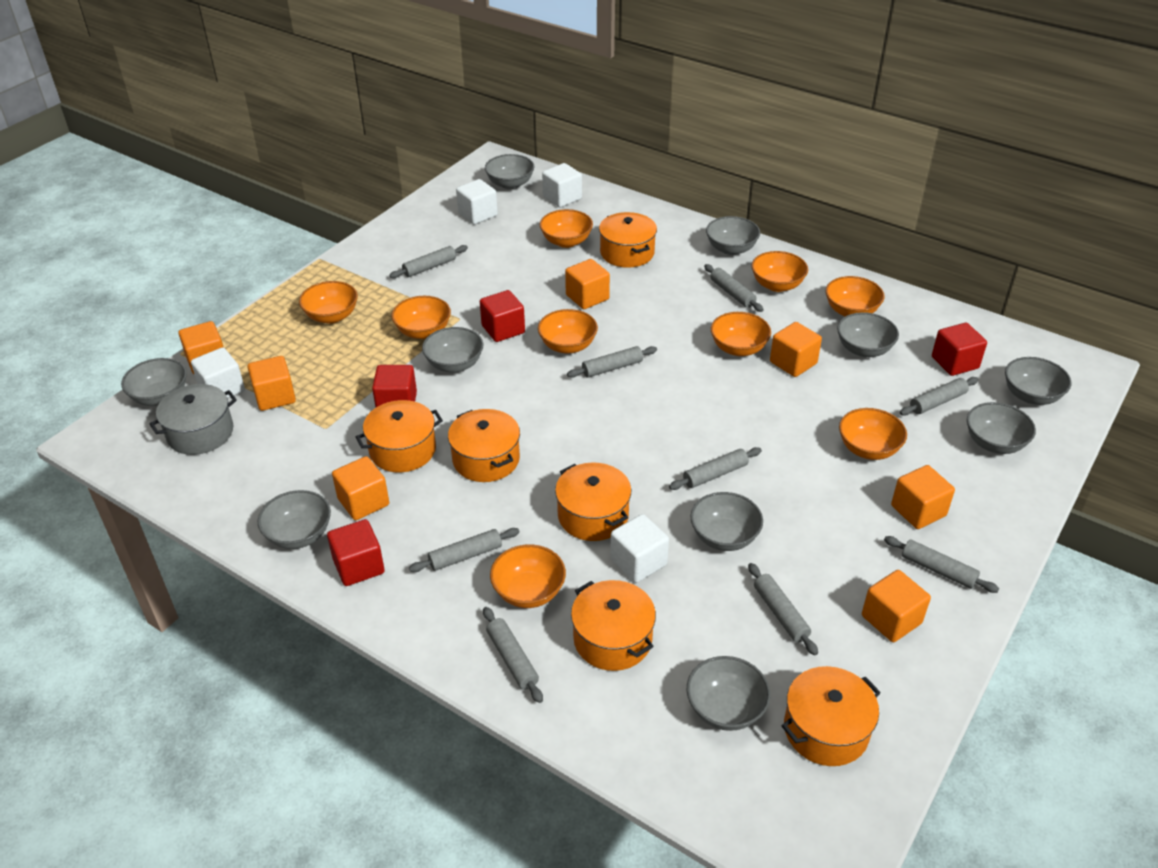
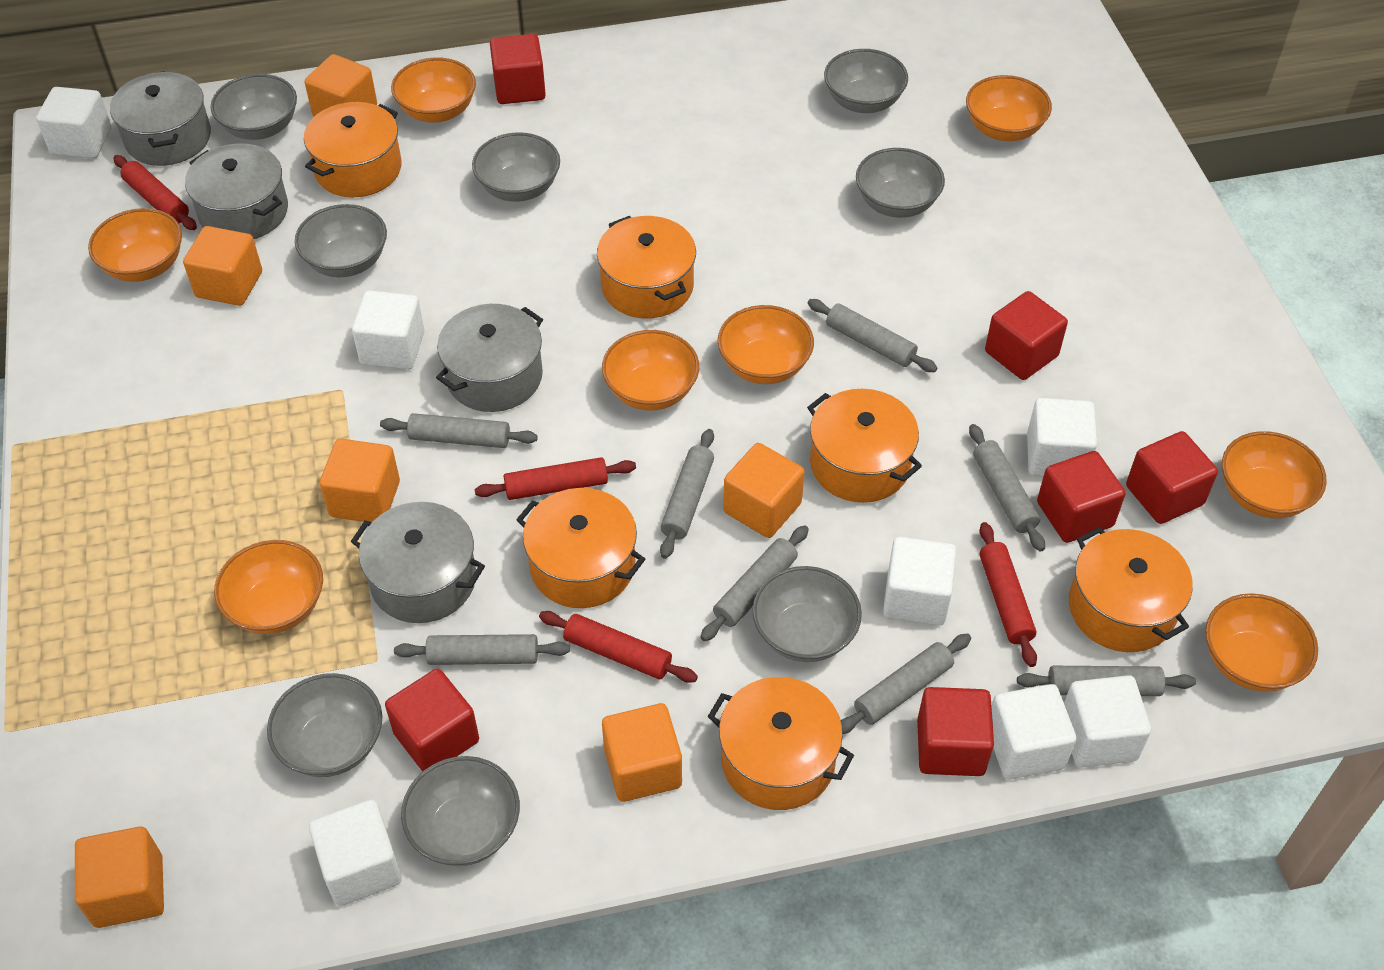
grey bowl: [121,358,187,406] [258,490,331,549] [422,327,483,373] [485,154,534,189] [687,656,770,731] [690,492,763,551] [706,216,760,255] [837,312,899,357] [967,402,1036,454] [1005,357,1071,405] = 10 -> [211,74,297,140] [267,673,382,777] [295,204,387,277] [401,756,520,866] [472,132,560,202] [752,566,862,662] [824,49,908,113] [856,148,945,218] = 8
grey pot: [149,384,237,455] = 1 -> [110,71,211,166] [185,144,288,239] [351,502,485,623] [436,304,543,412] = 4
grey rolling pin: [389,245,468,278] [409,528,519,572] [483,607,543,703] [567,346,657,378] [669,447,762,490] [704,264,764,312] [748,563,818,655] [884,536,999,593] [900,377,978,416] = 9 -> [380,413,538,448] [394,634,570,665] [660,429,714,559] [701,525,809,641] [807,299,938,372] [840,633,971,734] [969,424,1045,552] [1017,666,1196,696] = 8
orange bowl: [299,281,358,323] [392,296,451,339] [490,544,566,608] [538,309,598,353] [540,209,593,248] [711,312,771,356] [752,251,808,292] [826,276,885,316] [839,408,907,460] = 9 -> [88,208,182,282] [214,540,323,634] [391,57,476,123] [602,330,699,411] [718,305,814,384] [966,75,1052,141] [1205,593,1318,692] [1222,431,1327,518] = 8
orange cube: [179,321,224,374] [248,356,296,411] [332,456,389,520] [565,259,610,309] [770,322,822,377] [862,570,931,642] [891,465,955,529] = 7 -> [75,826,164,928] [183,226,262,306] [305,54,377,117] [320,439,400,522] [602,703,682,802] [723,443,804,538] = 6
red cube: [327,519,385,586] [372,365,417,407] [480,290,525,342] [932,323,987,376] = 4 -> [385,669,479,772] [490,34,546,104] [917,687,994,776] [985,291,1068,380] [1037,451,1126,543] [1126,431,1218,524] = 6
red rolling pin: none = 0 -> [114,155,197,230] [475,457,636,500] [539,611,698,683] [979,522,1037,667] = 4
white cube: [191,347,245,398] [456,179,498,224] [542,163,582,207] [610,514,669,583] = 4 -> [36,87,112,159] [309,799,402,906] [352,290,424,370] [883,536,956,626] [991,684,1077,780] [1027,398,1097,477] [1064,675,1151,768] = 7

